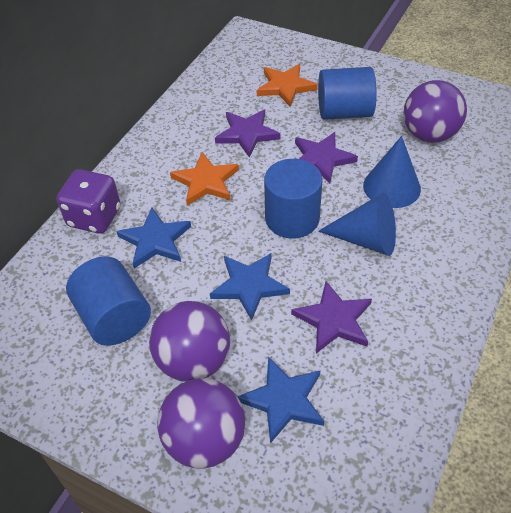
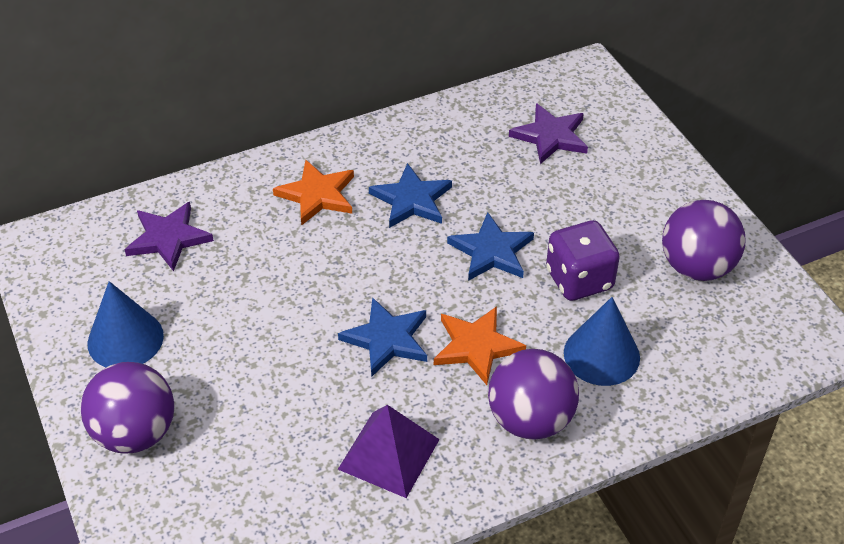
blue cylinder: [66,256,151,346] [264,159,322,238] [318,67,377,120] = 3 -> none = 0
purple pyramid: none = 0 -> [338,405,440,498] = 1
purple star: [215,110,281,158] [291,281,372,353] [295,132,358,183] = 3 -> [124,202,214,271] [509,103,588,164] = 2

